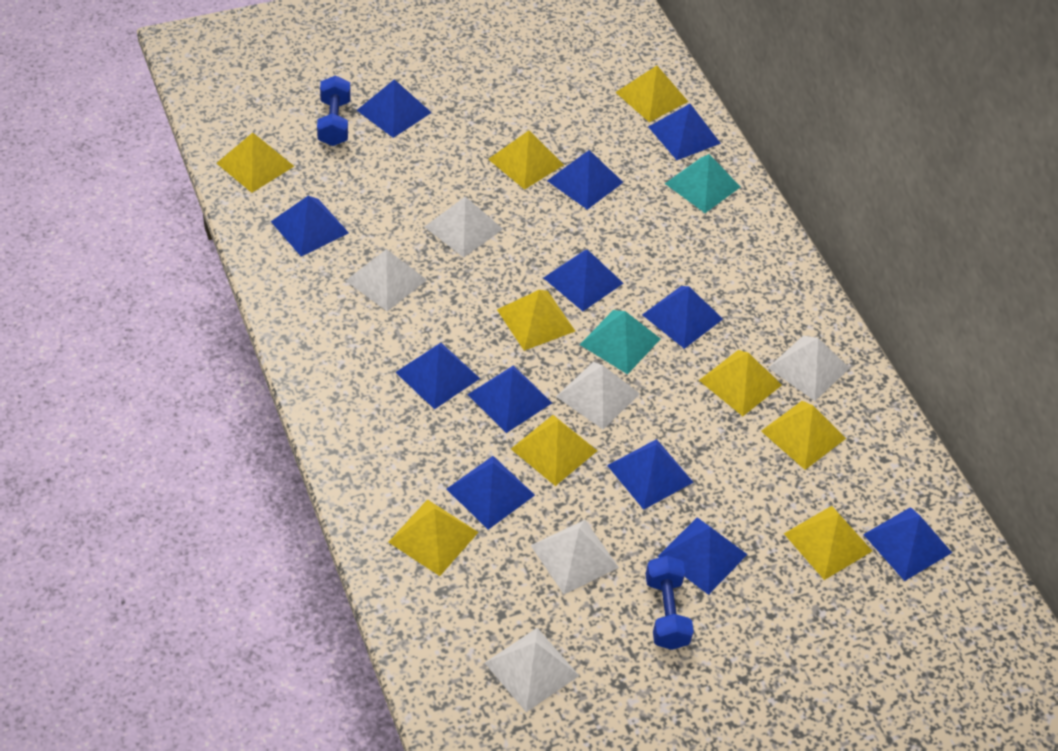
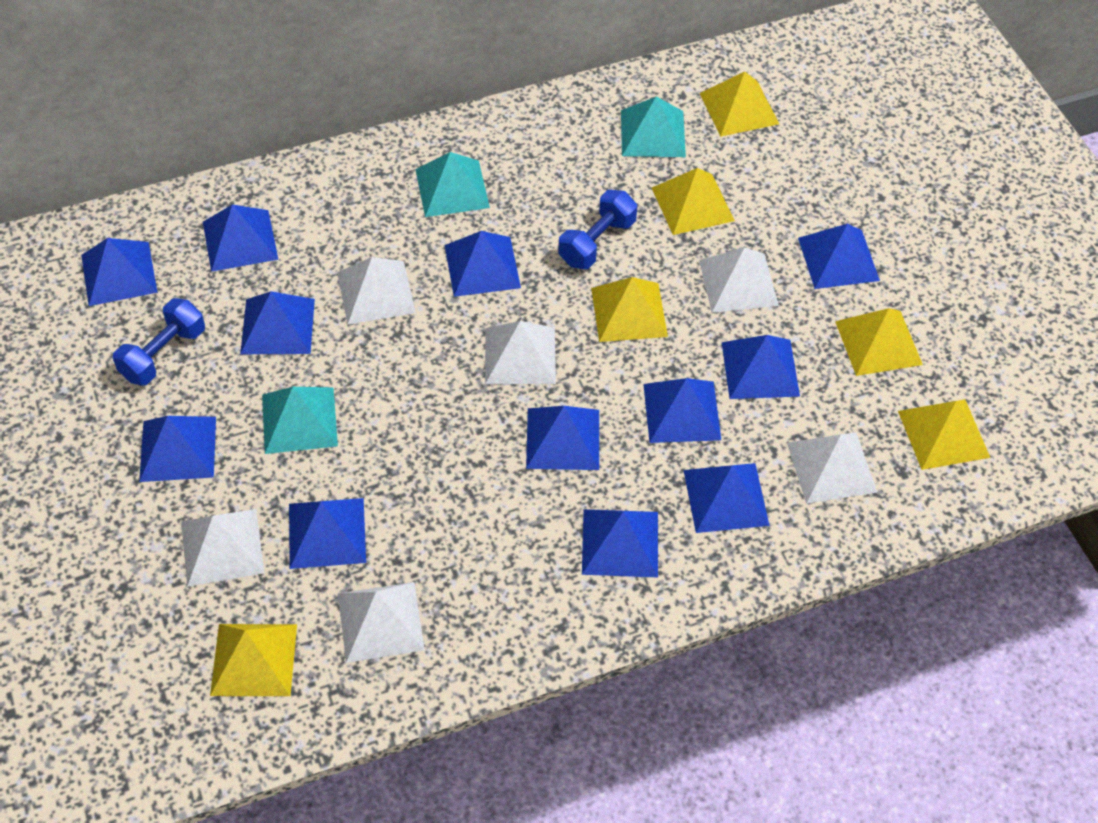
turquoise pyramid: [580,310,661,374] [665,154,740,213] = 2 -> [262,387,338,454] [415,152,490,217] [621,97,686,157] = 3
yellow pyramid: [217,133,294,193] [388,499,478,576] [488,131,564,190] [497,290,575,351] [511,415,597,486] [615,66,688,122] [699,350,782,416] [761,401,846,470] [784,506,872,580] = 9 -> [210,624,297,696] [591,277,668,342] [652,168,735,235] [700,72,779,137] [835,308,923,376] [898,399,990,470] = 6

